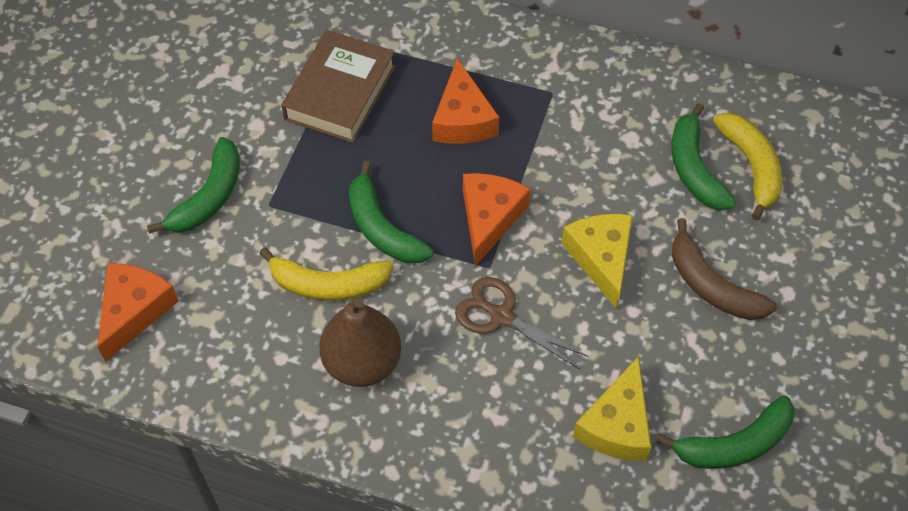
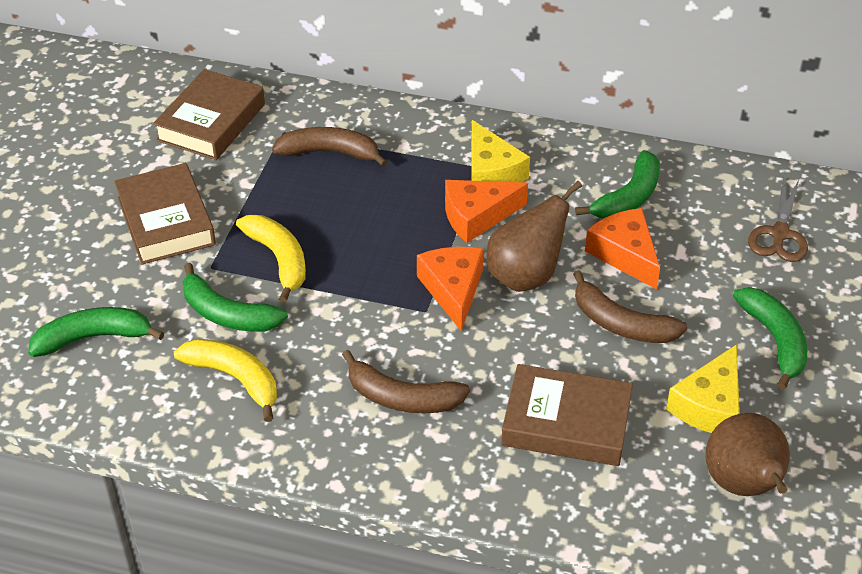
brown banana: [672,218,777,320] = 1 -> [272,127,388,167] [342,350,470,413] [573,270,687,343] = 3
brown book: [281,30,396,143] = 1 -> [114,163,216,265] [153,69,265,160] [501,364,633,466] = 3
brown pear: [319,298,401,387] = 1 -> [486,180,582,292] [705,413,790,496] = 2

